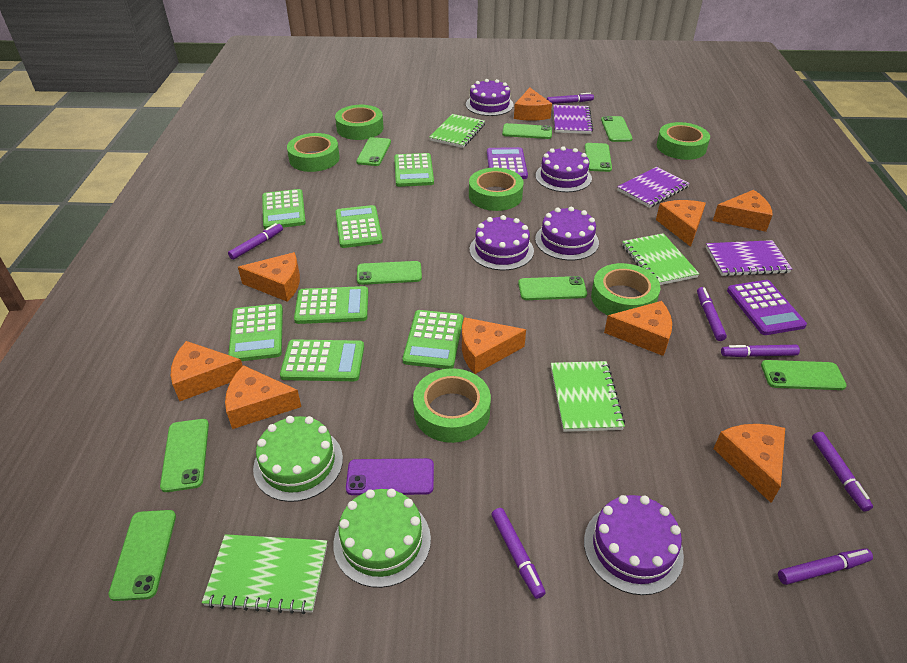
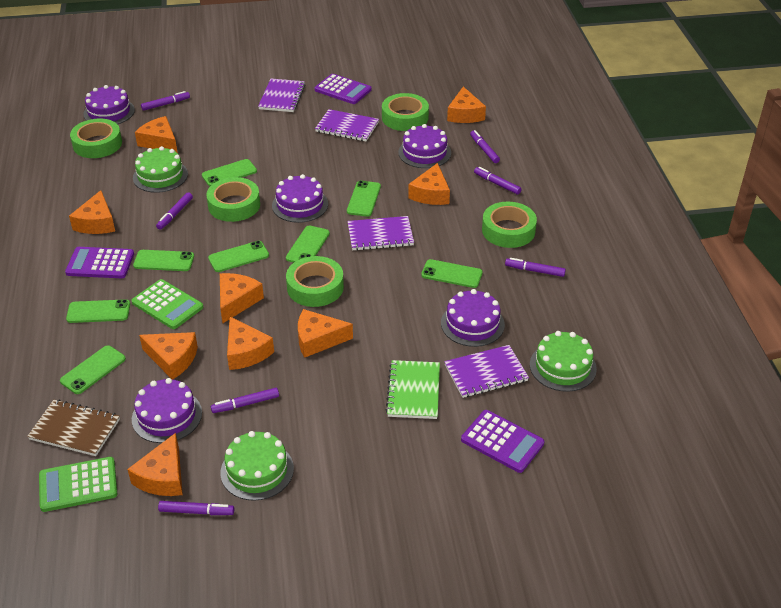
brown notebook: none = 0 -> [27,399,120,456] = 1
green cake: [253,416,343,502] [333,489,431,588] = 2 -> [133,146,188,193] [221,431,294,501] [530,331,597,392] = 3
green calculator: [228,304,283,361] [262,189,306,229] [280,339,364,381] [294,286,368,324] [335,205,383,248] [394,153,434,187] [403,310,463,369] = 7 -> [39,457,117,512] [131,279,203,329] = 2
green notebook: [202,534,327,614] [429,114,485,148] [551,361,625,432] [622,233,700,285] = 4 -> [386,360,440,419] = 1
green phone: [108,510,176,601] [160,419,209,492] [356,137,391,166] [357,261,422,285] [502,123,552,139] [518,276,587,300] [585,143,612,172] [601,116,633,142] [761,360,847,390] = 9 -> [60,345,126,394] [66,299,130,323] [133,250,194,271] [202,159,257,186] [208,241,269,272] [286,225,330,263] [347,180,381,217] [421,259,483,288] = 8
green tape: [287,133,340,172] [335,105,384,140] [413,368,491,443] [469,167,523,211] [591,263,660,315] [657,122,710,160] = 6 -> [70,119,122,158] [206,177,260,222] [286,256,344,307] [382,93,429,131] [482,202,537,248] = 5
purple calculator: [487,147,528,179] [727,280,807,335] = 2 -> [65,247,134,278] [315,74,372,104] [461,410,545,473] = 3
purple notebook: [553,105,593,134] [617,167,690,208] [706,240,792,276] = 3 -> [258,78,305,112] [315,109,379,141] [347,216,414,251] [444,345,529,398] = 4
purple phone: [346,458,434,495] = 1 -> none = 0

